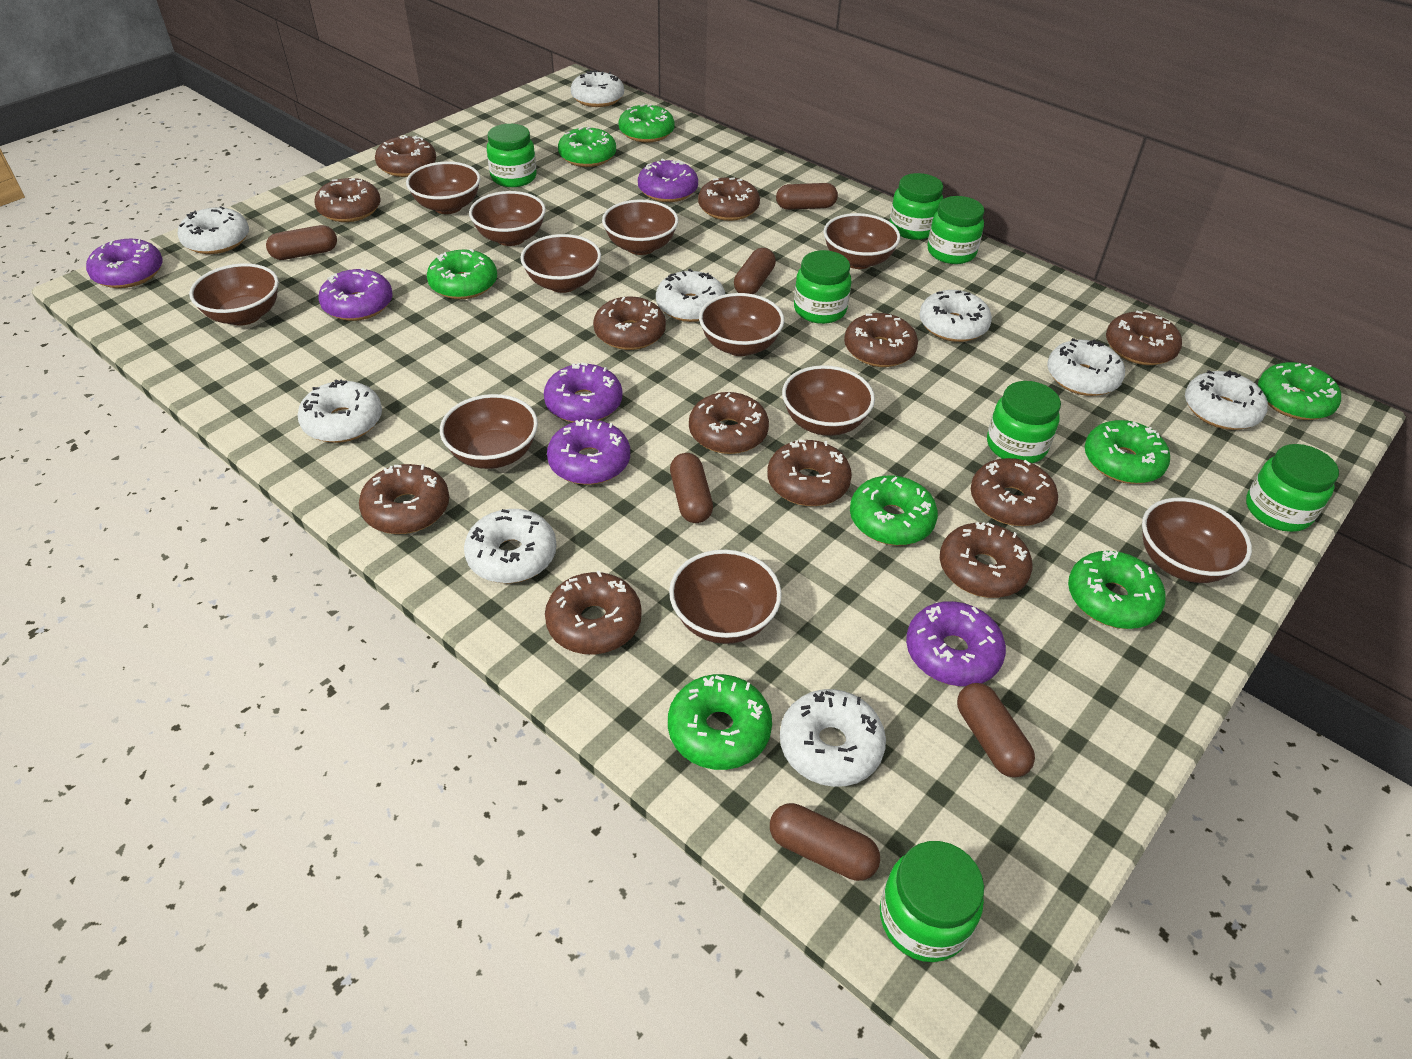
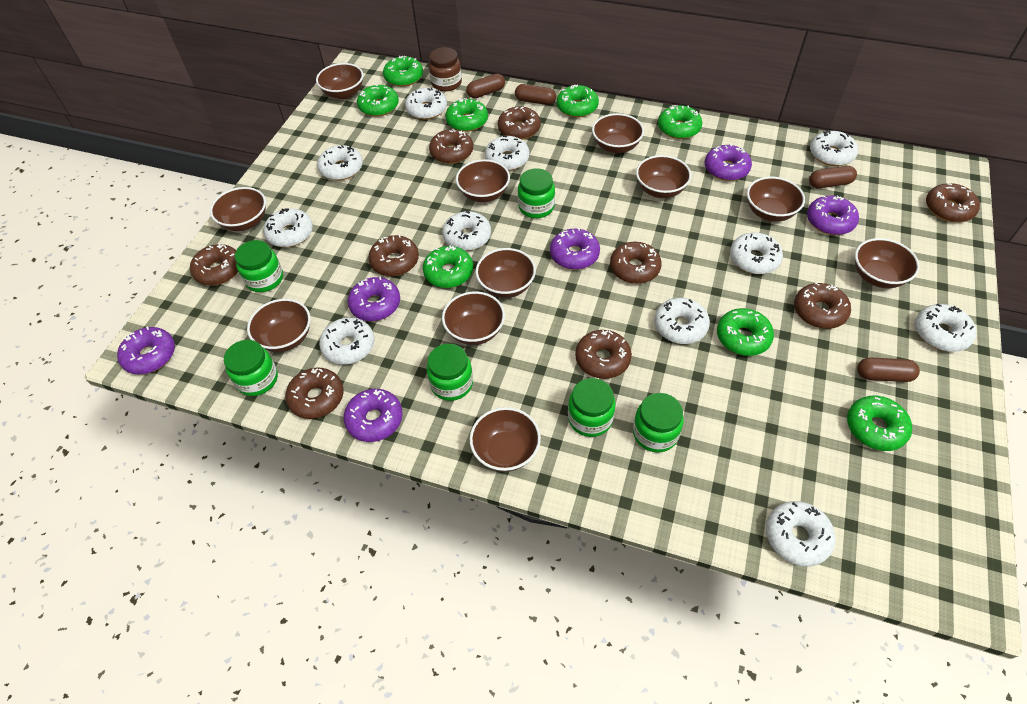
brown capsule: [266,225,337,260] [670,453,713,523] [734,248,776,294] [770,803,880,881] [776,183,838,210] [957,683,1035,778] = 6 -> [466,73,505,98] [515,84,556,105] [809,166,857,188] [857,357,920,382] = 4
brown donut: [314,178,381,222] [359,464,449,534] [375,135,436,177] [545,571,642,655] [593,296,666,350] [689,392,769,454] [698,177,760,221] [767,439,852,506] [844,313,918,367] [940,522,1032,598] [971,458,1058,526] [1106,310,1182,365] = 12 -> [190,244,238,286] [285,367,344,419] [368,234,419,276] [429,129,473,164] [498,106,541,140] [575,330,632,379] [610,242,662,284] [794,282,851,329] [926,183,980,222] = 9
brown jar: none = 0 -> [429,47,462,92] = 1
green jar: [487,124,537,187] [794,250,851,324] [880,841,984,962] [889,173,943,240] [928,196,984,264] [987,381,1061,463] [1246,444,1339,532] = 7 -> [224,340,278,396] [235,240,283,292] [427,344,473,401] [518,168,555,218] [568,378,616,437] [633,393,684,453] = 6
white donut: [178,206,249,254] [297,380,382,443] [464,509,556,583] [571,71,624,107] [656,269,725,322] [780,689,886,787] [919,290,992,342] [1047,338,1125,396] [1185,370,1268,430] = 9 -> [263,208,313,247] [317,145,363,180] [319,317,374,365] [405,87,447,120] [442,211,491,251] [485,135,529,171] [654,298,710,344] [730,233,783,274] [766,501,836,566] [810,131,858,166] [915,304,976,352] = 11

